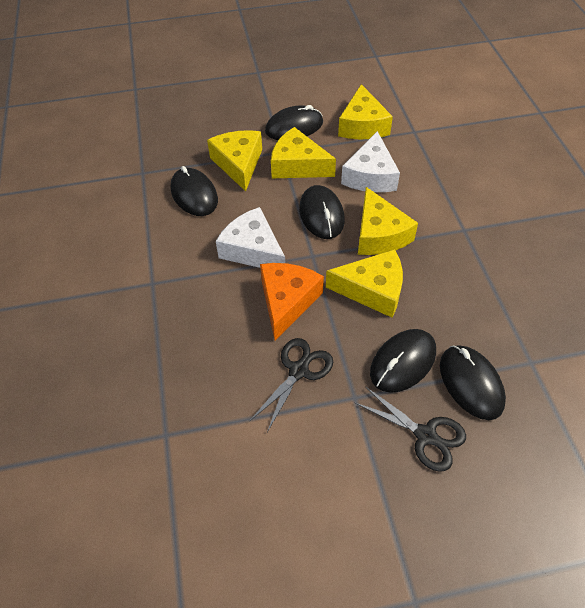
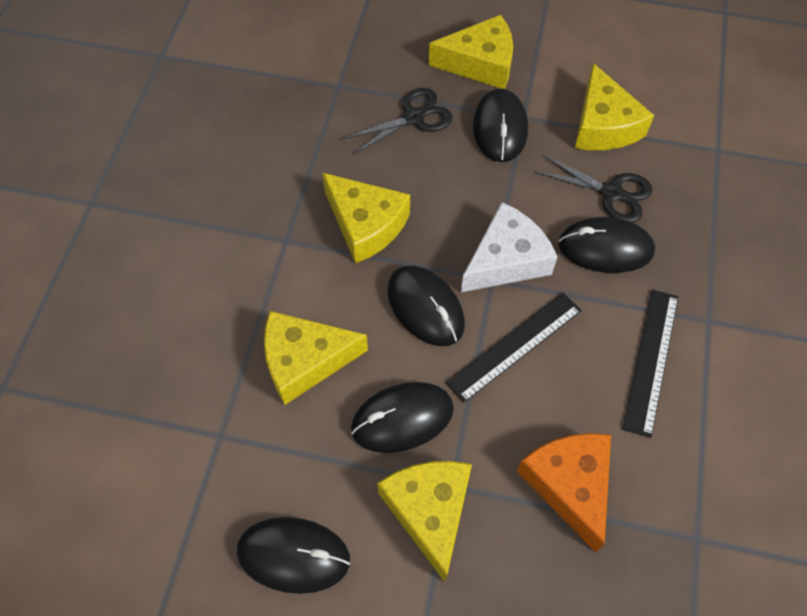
black ruler: none = 0 -> [446,293,582,403] [623,289,678,438] = 2
white cheese: [216,207,285,268] [341,131,400,192] = 2 -> [461,202,557,292] = 1

